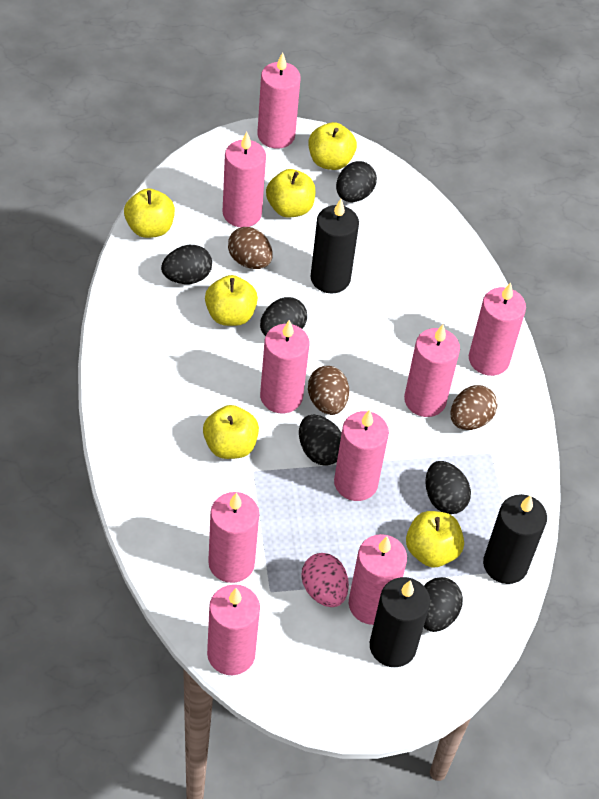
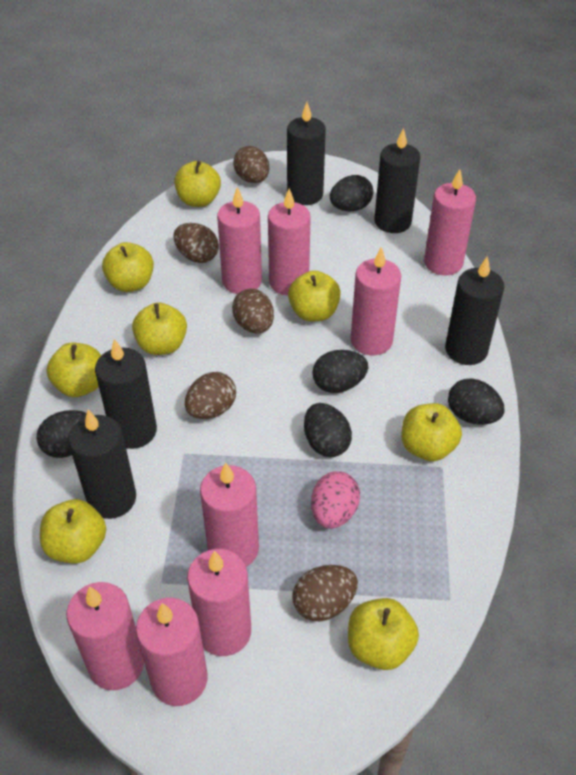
black candle: [310,199,359,293] [370,577,430,667] [483,494,547,584] = 3 -> [68,410,136,519] [95,339,157,449] [287,102,326,205] [374,128,420,233] [445,256,504,365] = 5
black egg: [161,245,212,284] [260,297,307,336] [299,415,342,466] [336,161,377,202] [423,577,463,632] [425,461,471,514] = 6 -> [37,410,87,458] [304,403,352,457] [312,350,368,393] [330,175,373,211] [448,378,505,425] = 5
brown egg: [228,227,273,269] [308,366,349,415] [451,385,497,430] = 3 -> [173,223,219,263] [185,372,236,419] [232,289,274,334] [233,146,269,183] [293,565,358,621] = 5
pink candle: [207,584,260,675] [208,492,259,583] [222,132,266,227] [257,53,301,149] [260,320,309,413] [334,409,389,501] [349,534,407,625] [404,325,460,417] [469,283,526,376] = 9 -> [67,582,144,690] [136,598,207,706] [187,549,251,656] [200,462,259,567] [217,187,262,294] [268,189,311,296] [351,247,401,355] [424,169,476,276] = 8
yellow apple: [124,188,175,238] [203,405,259,459] [205,275,258,326] [266,169,316,218] [308,122,357,170] [406,511,464,567] = 6 -> [40,499,106,563] [46,343,101,397] [102,242,154,292] [132,302,187,355] [174,161,221,207] [288,270,341,321] [348,598,419,670] [401,403,462,461] = 8

